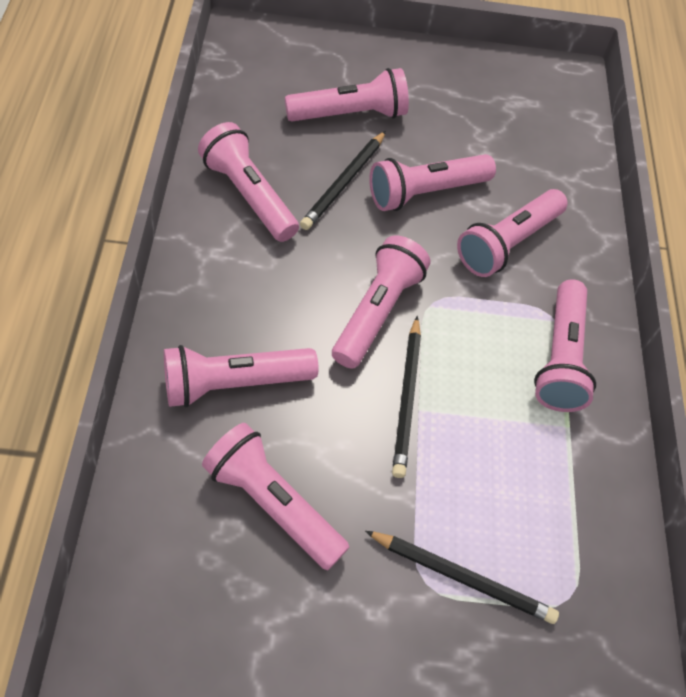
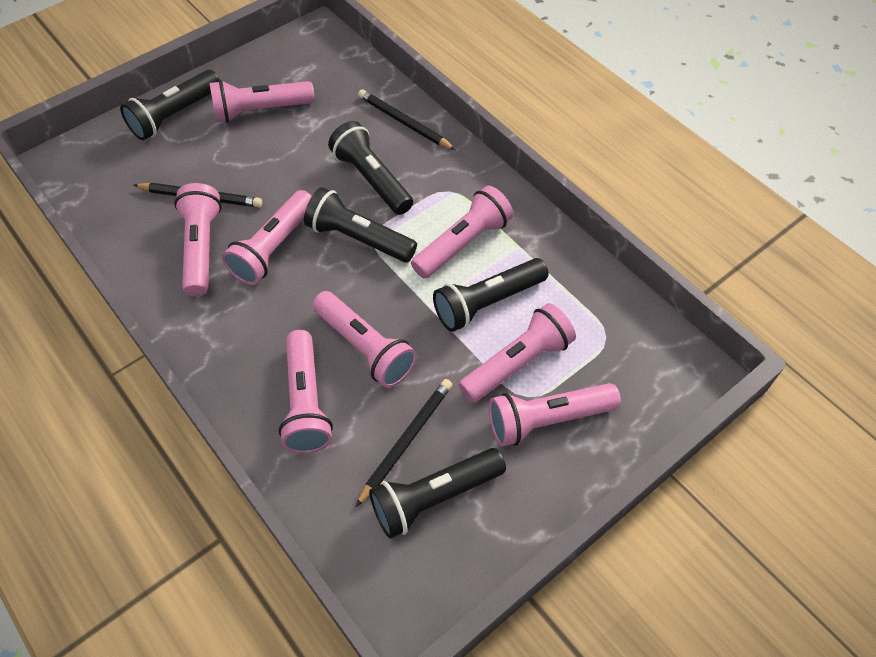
black flashlight: none = 0 -> [120,70,220,140] [304,187,417,262] [328,121,413,215] [369,448,506,539] [433,258,549,332] = 5

